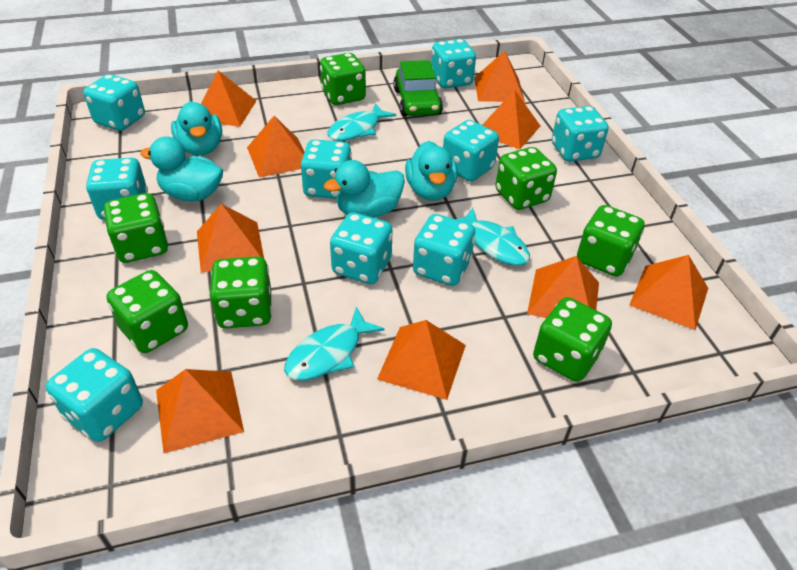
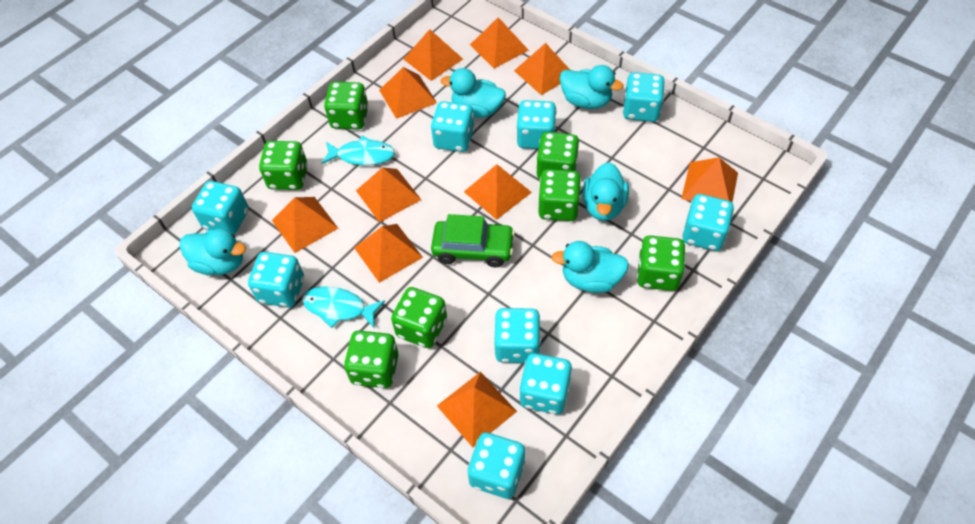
orange pyramid: [156,369,244,453] [197,204,264,273] [201,70,256,127] [247,116,304,177] [377,320,466,400] [474,51,525,102] [482,90,540,149] [527,256,599,318] [629,255,708,330] = 9 -> [272,197,338,253] [354,224,423,283] [356,167,421,223] [379,67,437,119] [403,29,463,81] [437,372,517,447] [464,164,532,220] [470,17,529,69] [514,43,570,95] [681,157,738,202] = 10
turquoise duck: [140,136,223,201] [171,101,222,156] [324,160,405,218] [405,141,458,201] = 4 -> [179,228,246,275] [440,68,506,118] [551,241,629,293] [560,65,623,109] [582,162,629,221] = 5
turquoise fish: [284,307,385,381] [328,103,396,141] [456,208,530,266] = 3 -> [302,286,385,328] [321,136,395,166] = 2

